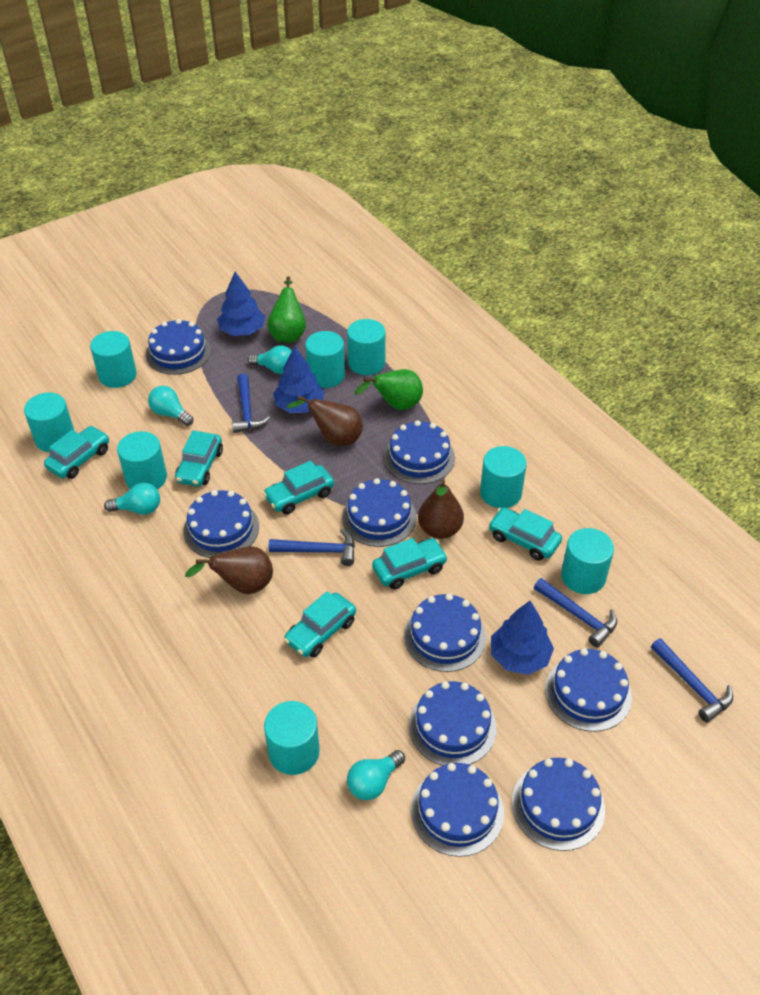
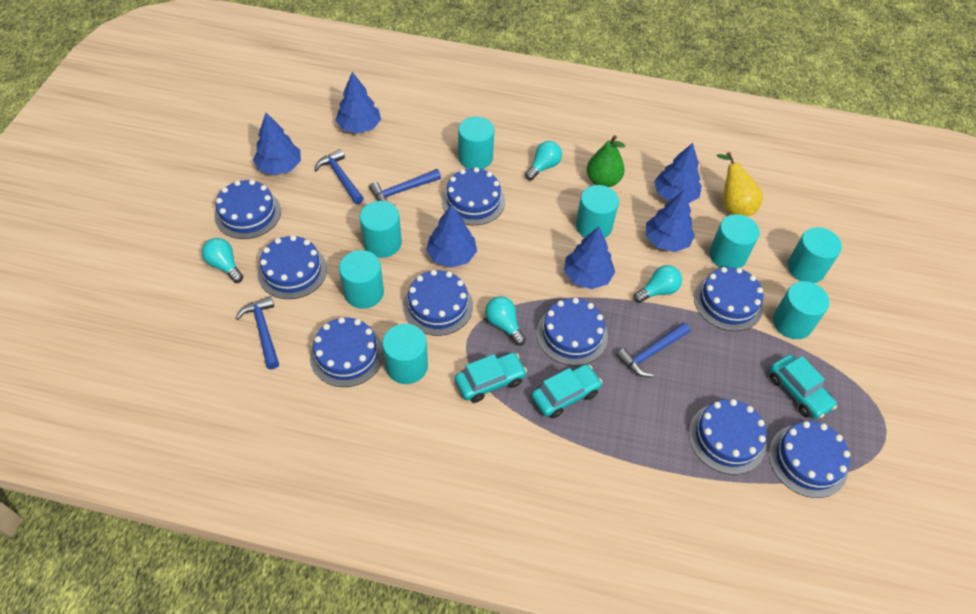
blue tree: [217,272,265,336] [273,346,325,413] [491,601,554,675] = 3 -> [253,113,301,175] [335,72,381,133] [426,204,477,268] [564,226,615,289] [646,190,695,252] [654,143,702,203] = 6
brown pear: [185,546,273,594] [286,396,363,446] [418,479,464,539] = 3 -> none = 0
green pear: [267,276,306,343] [355,369,423,410] = 2 -> [587,135,625,187] = 1
turquoise car: [44,426,109,479] [175,430,223,486] [263,461,334,514] [284,591,356,657] [372,538,448,589] [488,507,562,561] = 6 -> [455,353,527,403] [531,364,603,418] [770,355,837,419] = 3
yellow pear: none = 0 -> [717,152,763,216] = 1

